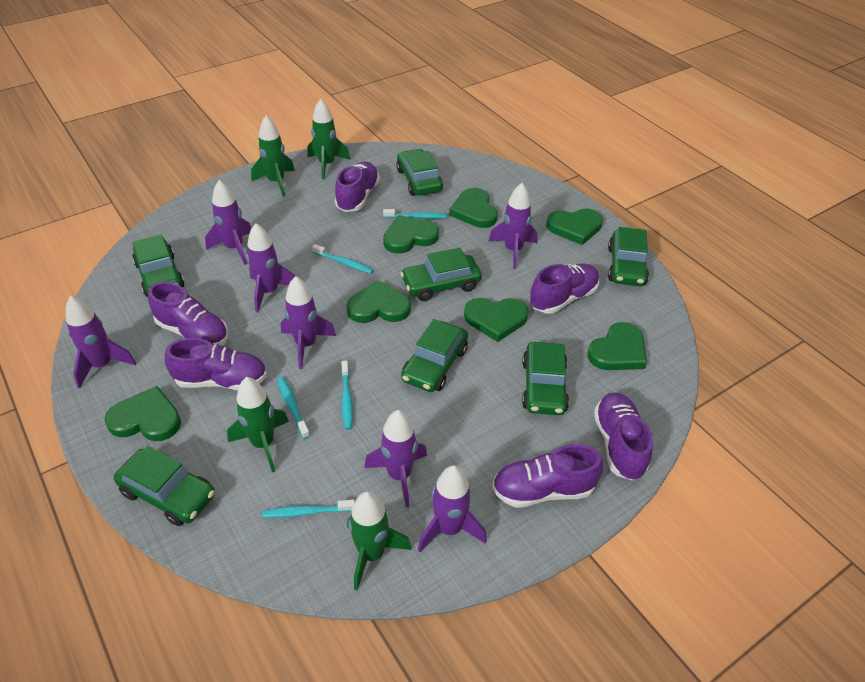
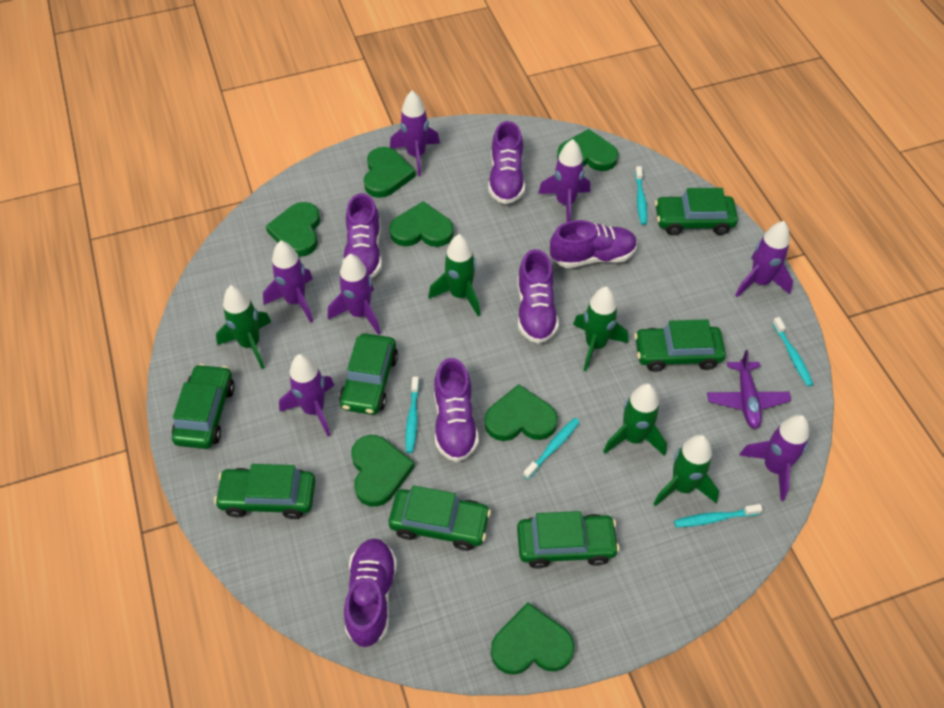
green rocket: [227,377,289,472] [251,116,295,197] [307,99,351,179] [347,491,411,590] = 4 -> [216,285,271,369] [429,234,480,316] [573,286,628,371] [603,383,667,456] [654,435,719,506] = 5
purple plane: none = 0 -> [707,350,791,429] = 1

